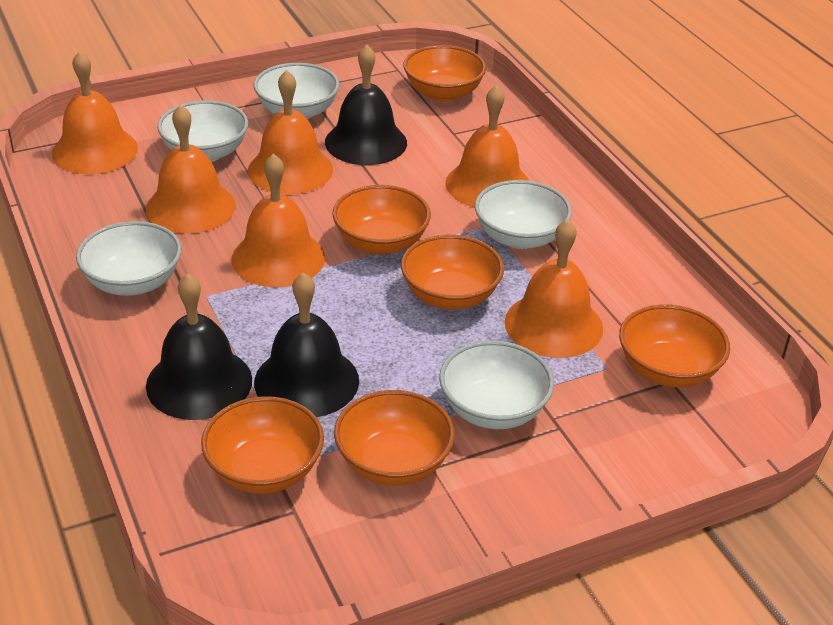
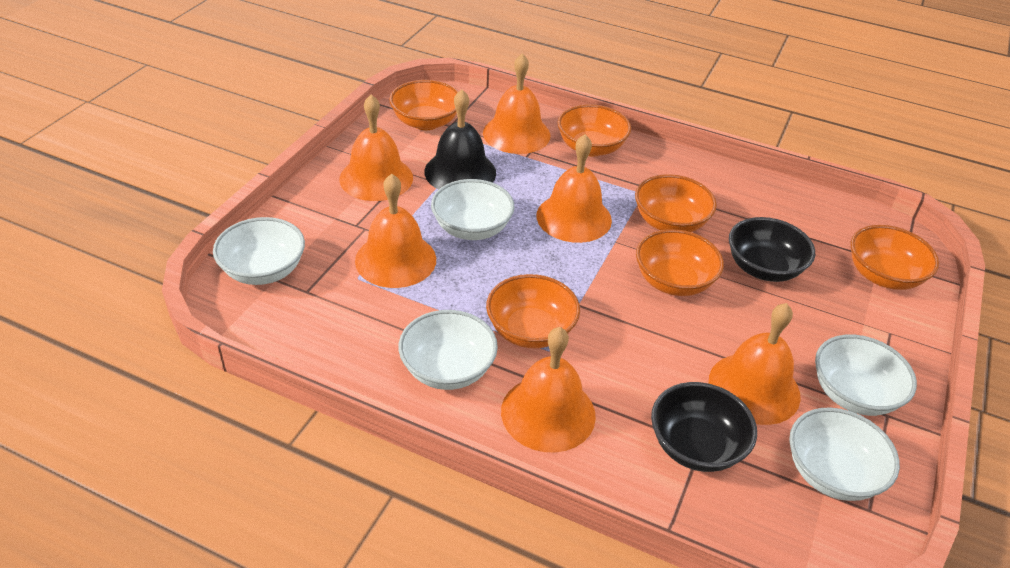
black bell: [146,273,252,420] [254,272,359,417] [325,44,407,165] = 3 -> [424,89,496,190] = 1
black bowl: none = 0 -> [651,382,757,472] [729,217,815,282] = 2

